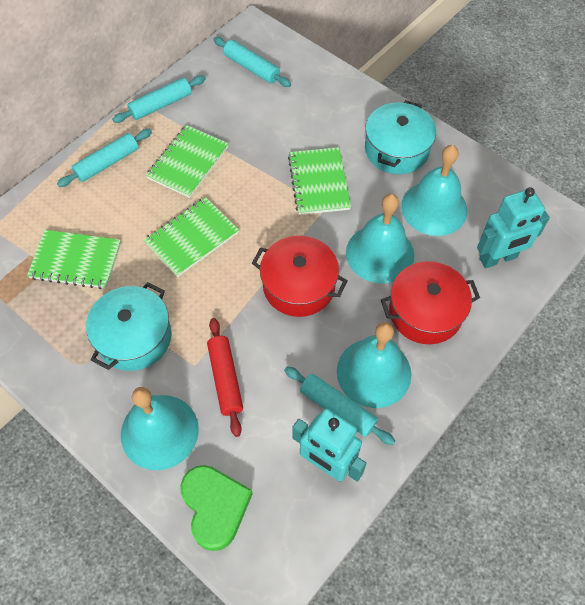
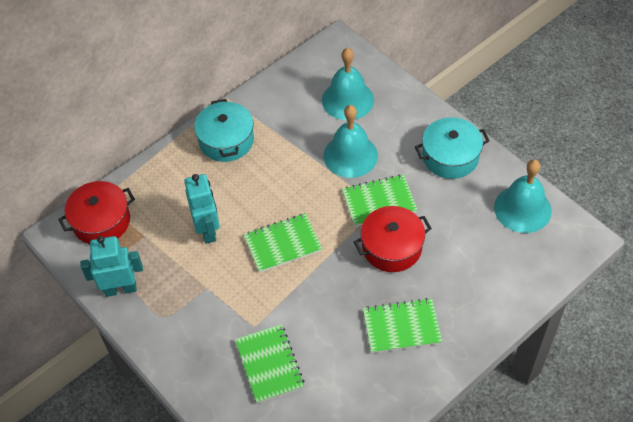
green heart: [180,465,253,551] = 1 -> none = 0
red rolling pin: [207,318,243,437] = 1 -> none = 0
turquoise bell: [121,387,199,470] [337,322,411,408] [346,194,414,284] [401,145,467,236] = 4 -> [322,48,374,120] [323,105,378,178] [494,159,552,233] = 3
turquoise rolling pin: [57,129,152,187] [112,75,206,123] [213,37,291,87] [284,367,395,445] = 4 -> none = 0

